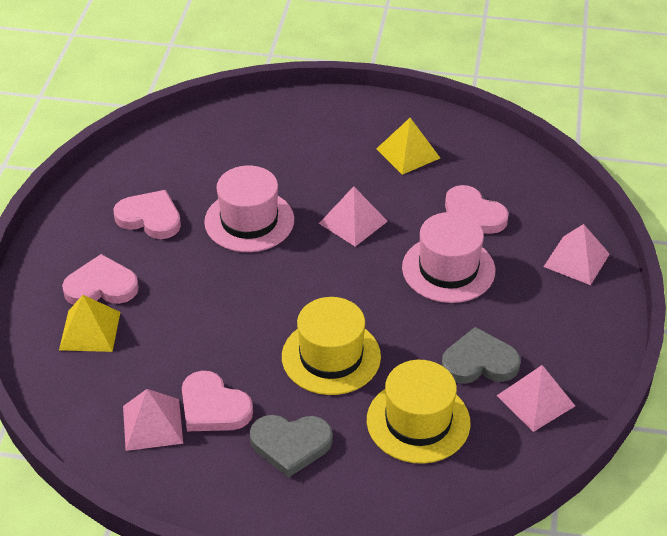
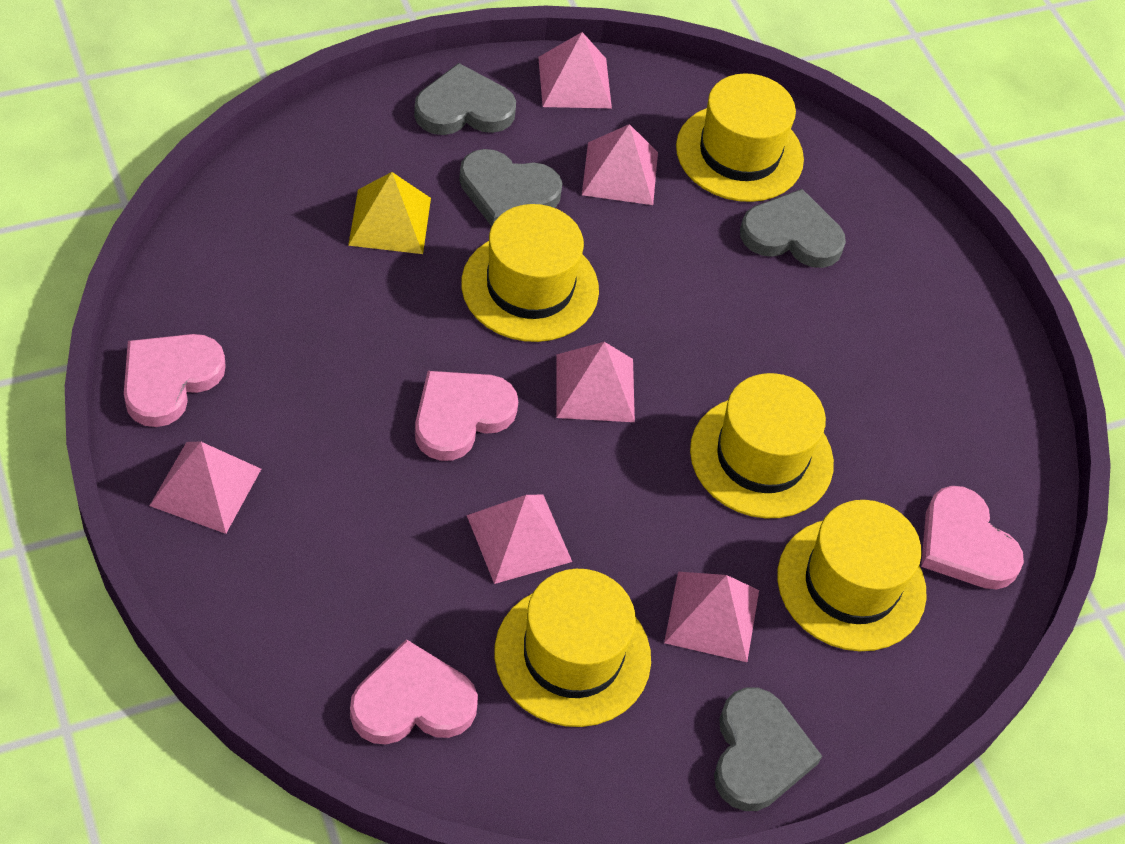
grey heart: [250,415,333,478] [442,327,521,384] = 2 -> [414,63,516,135] [459,149,563,226] [714,688,822,811] [740,189,846,268] = 4
pink hat: [204,165,294,252] [402,212,495,303] = 2 -> none = 0
pink pyramid: [123,389,183,451] [319,186,388,247] [497,365,575,432] [543,224,610,285] = 4 -> [150,442,261,534] [467,495,572,584] [538,32,612,108] [556,342,635,422] [582,124,658,205] [664,572,759,662] = 6
yellow hat: [282,297,381,395] [367,360,471,464] = 2 -> [461,204,599,342] [495,569,651,727] [676,73,804,202] [690,373,834,518] [777,500,927,651] = 5
yellow pyramid: [59,295,120,352] [376,118,440,175] = 2 -> [348,172,431,254] = 1

